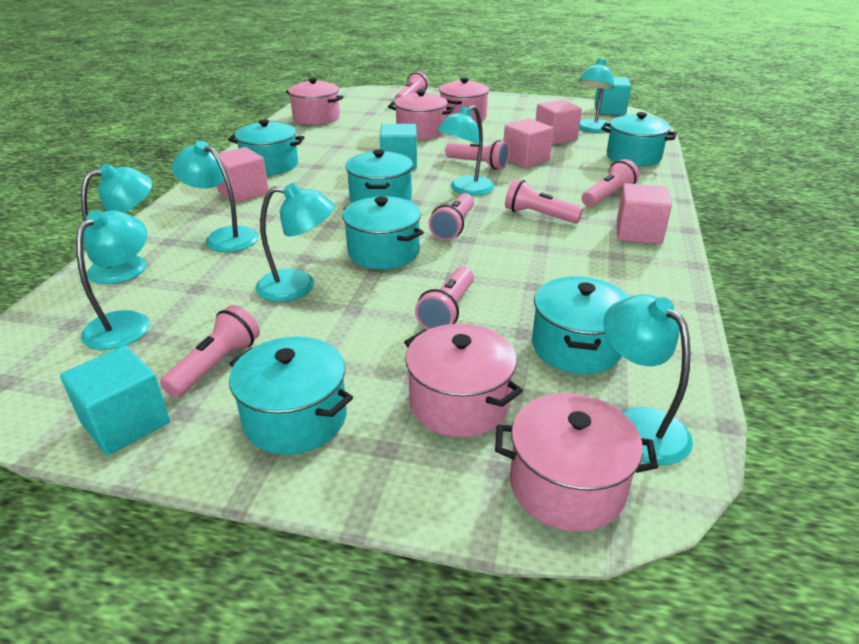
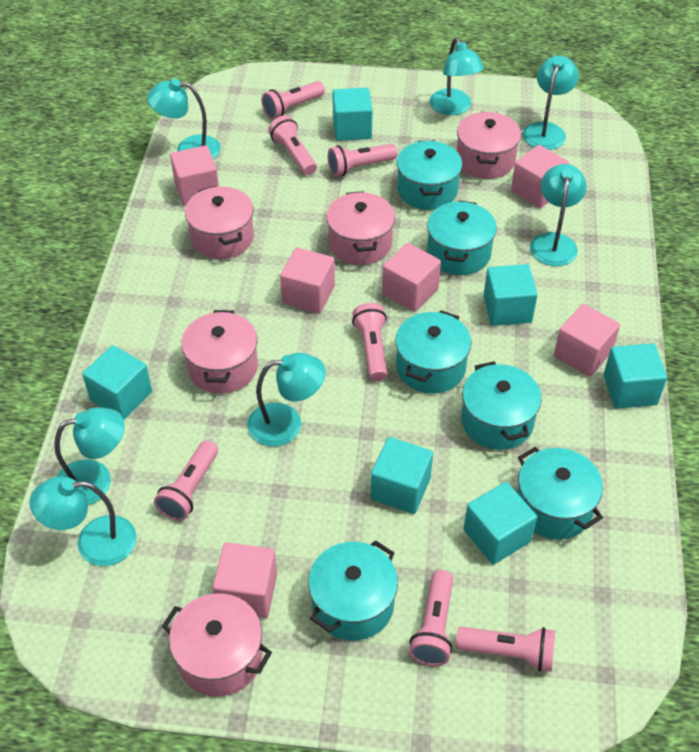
pink cube: [217,147,269,203] [504,118,554,168] [536,100,582,145] [617,183,672,244] = 4 -> [170,145,219,205] [213,542,277,618] [280,248,335,314] [382,243,441,312] [511,145,569,208] [554,304,620,377] = 6
turquoise cube: [60,346,170,455] [380,124,417,170] [594,77,631,115] = 3 -> [82,345,152,419] [332,88,373,141] [370,437,433,514] [463,482,537,565] [483,264,538,326] [603,343,667,409] = 6

